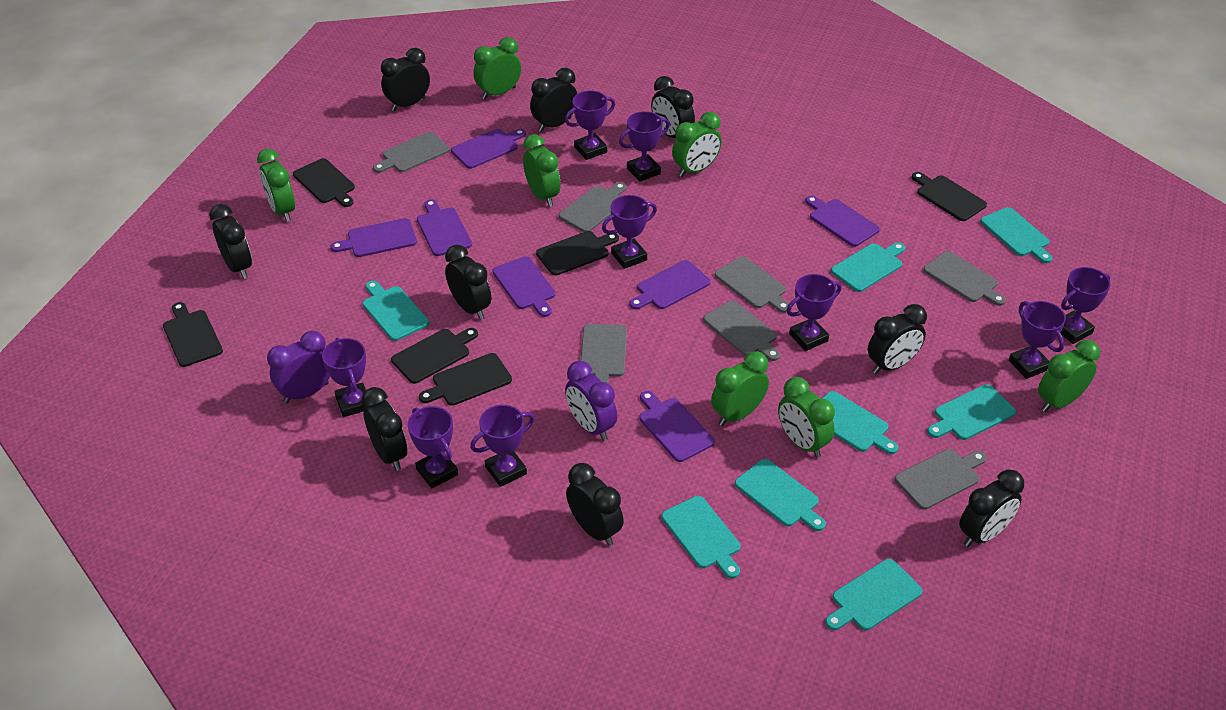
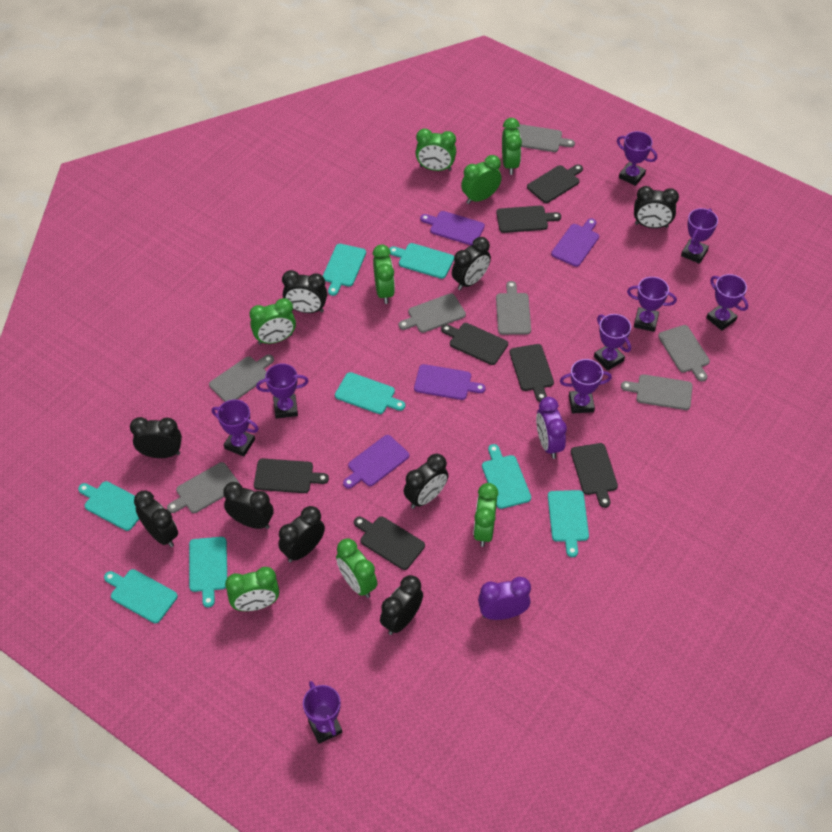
black cutting board: [163,302,223,367] [293,158,355,207] [391,328,478,384] [419,353,512,406] [536,231,619,275] [912,172,987,221] = 6 -> [254,458,329,493] [354,516,425,570] [441,323,508,365] [496,206,561,233] [509,344,554,402] [527,164,583,203] [571,443,618,508] = 7
green clock: [257,149,295,222] [473,37,521,99] [523,134,560,207] [672,112,722,177] [711,351,769,426] [778,377,835,458] [1038,340,1100,412] = 7 -> [225,567,279,611] [249,298,296,345] [336,538,377,598] [373,245,395,304] [415,128,456,171] [461,155,502,204] [473,483,498,547] [502,118,522,175] = 8
purple cutting board: [331,218,417,257] [417,199,472,256] [451,129,526,169] [492,256,556,317] [630,260,711,309] [639,391,715,462] [805,196,880,247] = 7 -> [343,435,409,489] [414,364,486,400] [420,211,485,245] [551,218,599,267] = 4

